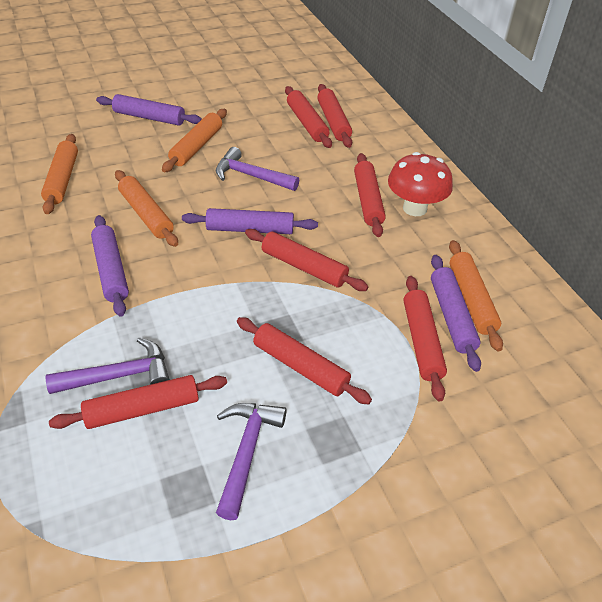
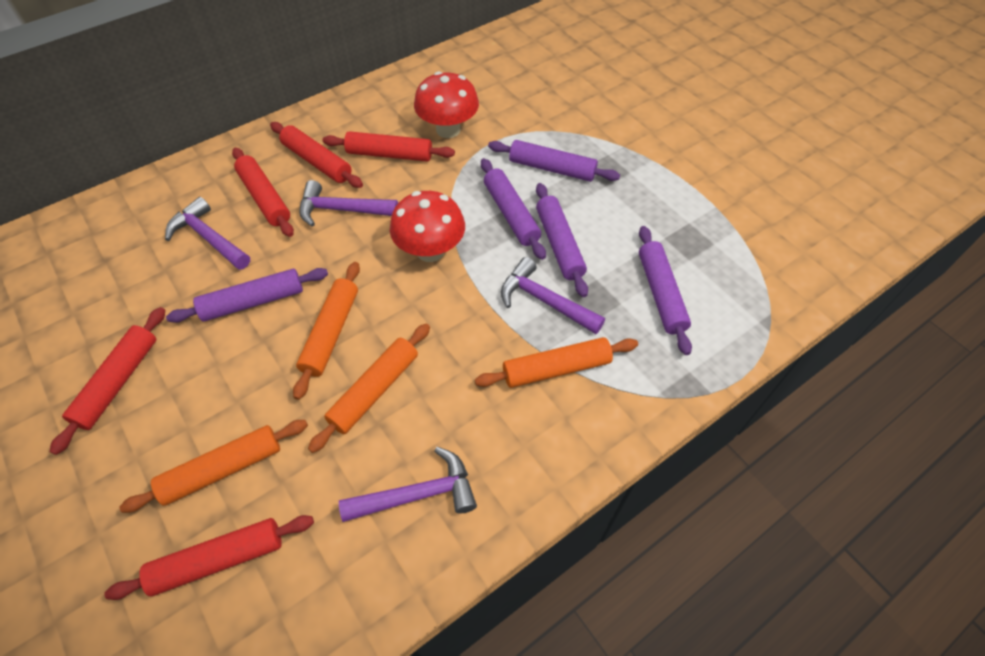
purple hammer: [46,337,170,394] [216,147,299,191] [216,403,287,520] = 3 -> [165,197,250,270] [299,180,398,227] [339,447,477,522] [501,257,605,334] = 4
purple rolling pin: [91,215,129,317] [96,94,202,126] [182,208,318,234] [431,255,481,372] = 4 -> [166,268,328,323] [481,158,546,260] [488,140,620,182] [536,183,588,297] [639,226,692,355] = 5
red mushroom: [388,152,453,216] = 1 -> [390,191,465,262] [414,71,479,138] = 2
red rolling pin: [49,375,227,429] [237,317,372,404] [245,229,368,291] [285,86,332,148] [317,84,352,148] [354,153,386,237] [404,276,447,401] = 7 -> [50,307,165,455] [104,515,314,600] [232,148,294,237] [270,122,363,188] [323,131,455,162] = 5

